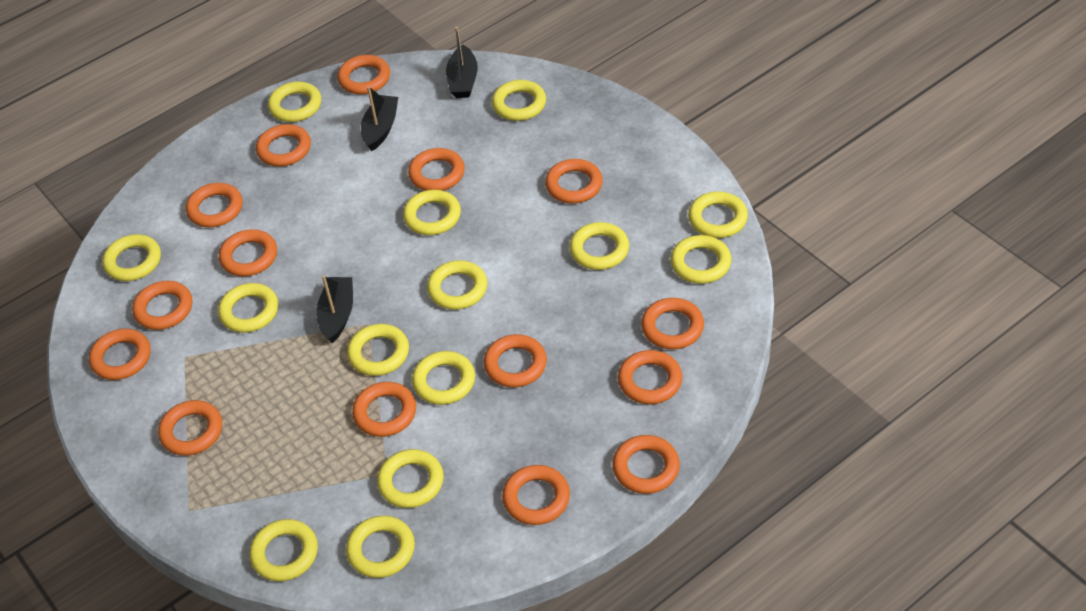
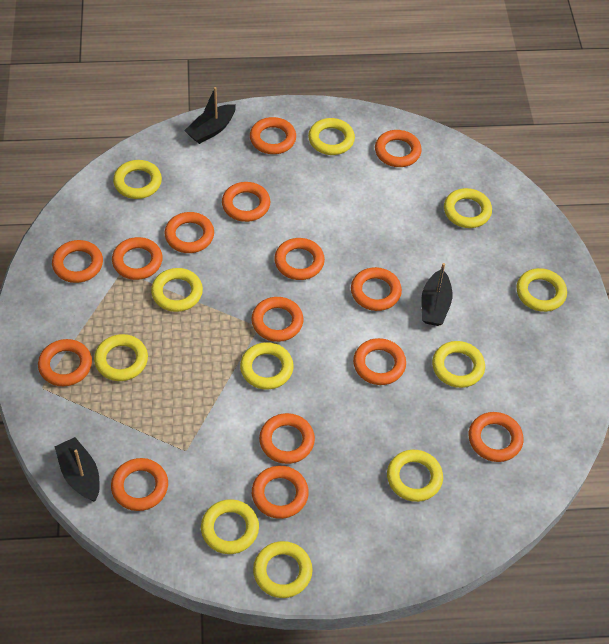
yellow ring: [102,234,161,281] [218,283,278,333] [249,519,318,581] [268,82,321,122] [346,516,415,578] [347,324,409,376] [377,449,444,508] [403,190,461,235] [412,351,475,405] [427,260,487,310] [492,80,546,121] [569,222,629,270] [670,235,731,284] [688,191,748,238] = 14 -> [94,334,148,381] [113,160,162,199] [151,268,203,312] [201,499,259,554] [240,342,294,389] [253,541,313,598] [308,118,355,155] [387,450,443,502] [432,341,485,388] [444,188,492,228] [516,268,567,312] = 11

